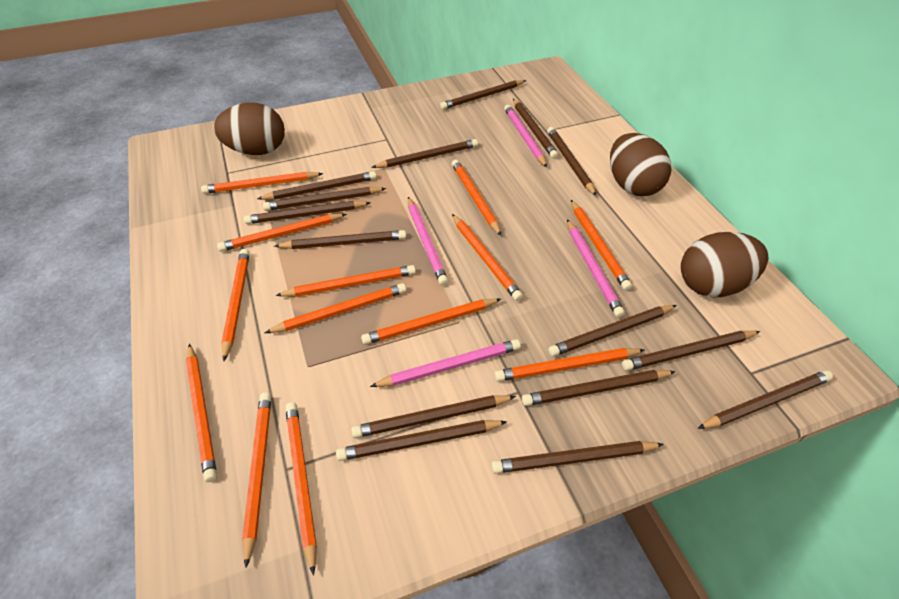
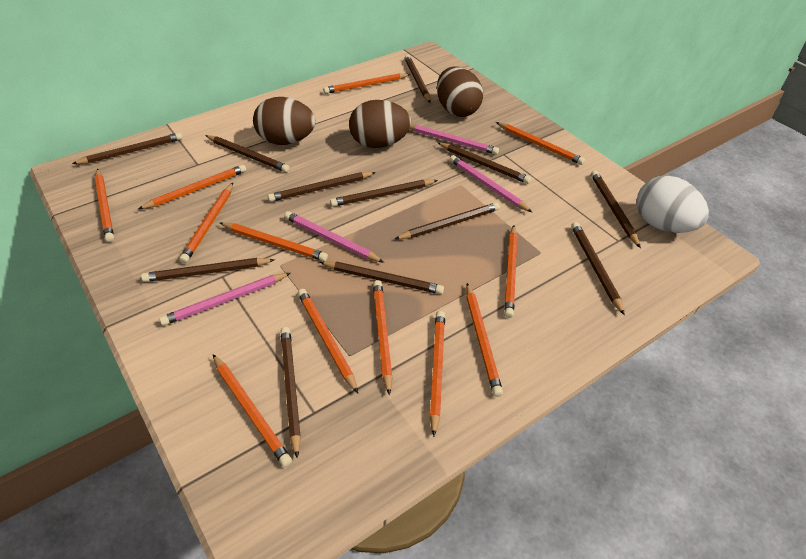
brown pencil: [244,201,371,224] [257,171,377,200] [263,187,386,211] [274,230,406,249] [336,420,507,461] [351,395,516,438] [371,139,478,168] [440,80,526,110] [491,441,664,474] [513,99,558,159] [522,370,676,406] [547,127,596,196] [548,305,677,357] [622,331,760,371] [697,370,833,429] = 15 -> [72,132,183,164] [141,258,275,282] [205,135,290,172] [268,172,376,202] [280,327,301,458] [320,261,444,294] [330,180,438,207] [395,202,500,239] [405,55,431,103] [437,142,531,184] [571,222,625,315] [591,171,641,248] = 12
orange pencil: [186,344,217,482] [201,172,323,194] [217,214,347,252] [221,249,250,362] [242,393,271,568] [265,283,406,333] [275,265,416,297] [285,402,317,576] [361,298,501,345] [452,160,502,236] [452,214,523,301] [494,348,644,382] [571,200,632,291] = 13 -> [95,169,114,242] [138,165,246,209] [179,183,233,263] [213,354,292,467] [220,222,328,261] [298,289,358,393] [323,73,410,94] [373,280,393,395] [429,311,445,437] [466,283,503,397] [496,122,585,165] [504,225,517,318] = 12
white egg: none = 0 -> [636,176,709,233] = 1

